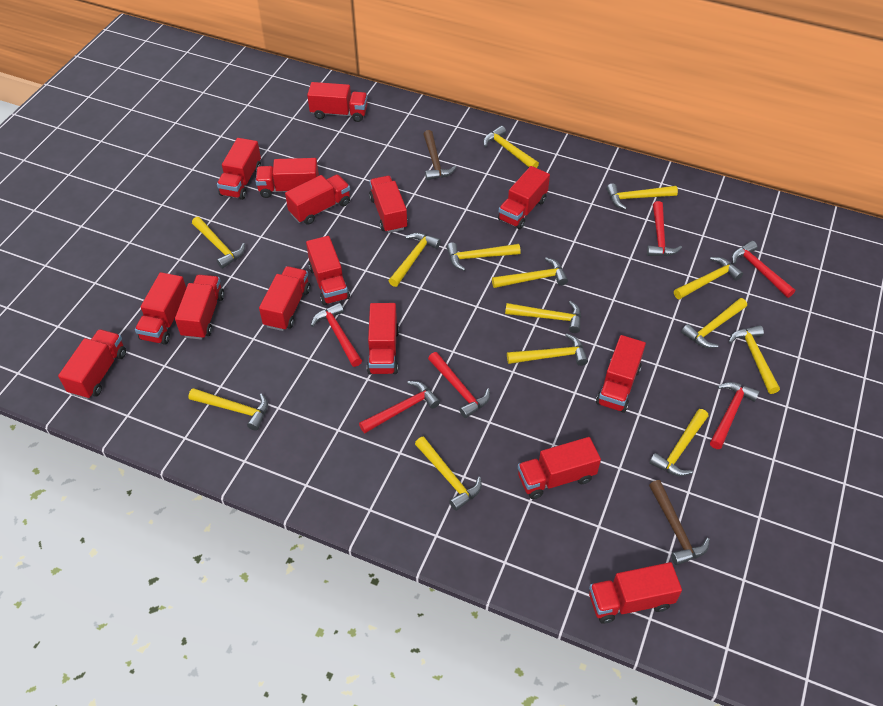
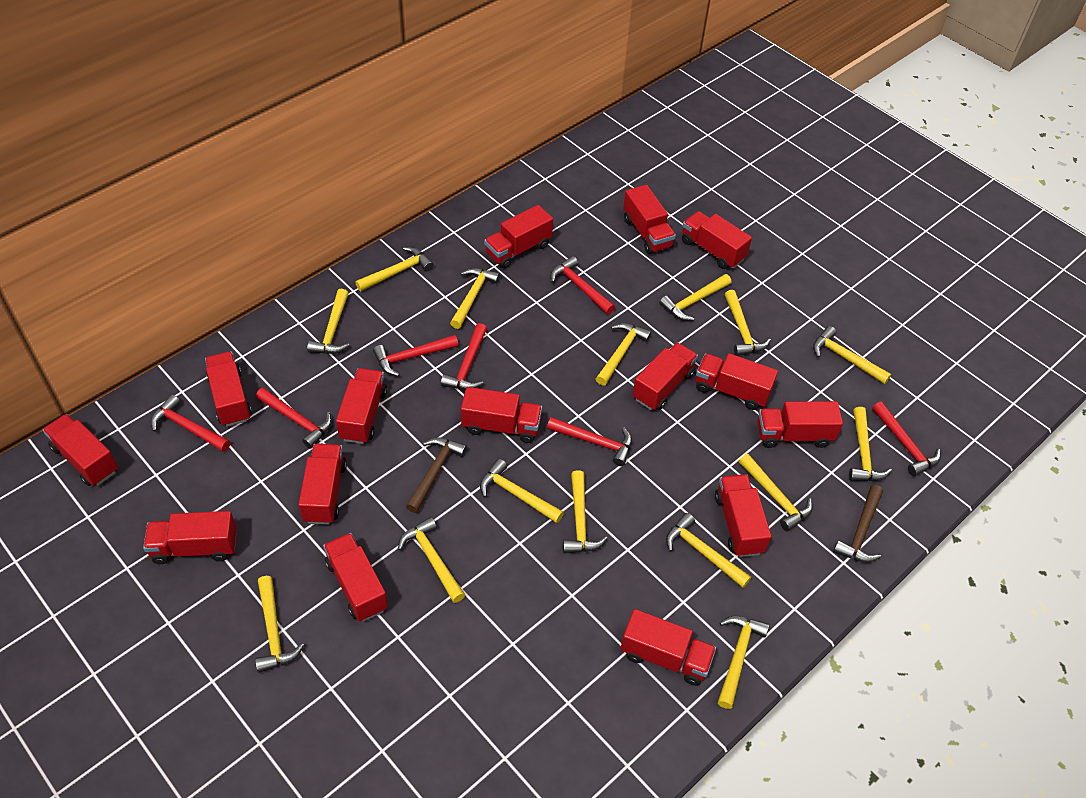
red hammer: [311,303,362,367] [359,381,440,433] [428,352,490,418] [647,201,682,256] [710,382,760,449] [732,241,795,298] = 6 -> [151,395,231,452] [256,388,332,449] [373,335,458,376] [441,323,487,390] [547,417,632,466] [550,256,615,314] [872,401,941,477] = 7
yellow hammer: [189,388,268,431] [192,217,245,269] [389,233,441,287] [415,436,482,511] [447,242,521,271] [483,125,539,168] [492,257,568,288] [505,301,581,333] [507,334,588,366] [607,183,678,210] [649,409,708,476] [674,257,743,300] [681,298,747,348] [729,325,780,394] = 14 -> [255,576,304,673] [307,289,350,354] [355,247,434,292] [398,517,465,603] [450,268,500,329] [480,459,564,523] [563,470,608,554] [596,323,652,386] [659,274,731,321] [666,513,751,588] [718,616,769,709] [725,290,771,356] [739,454,813,532] [813,326,891,384] [849,407,892,481] = 15

